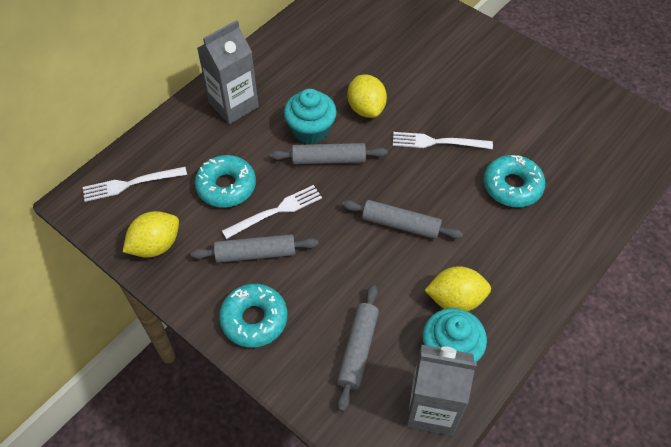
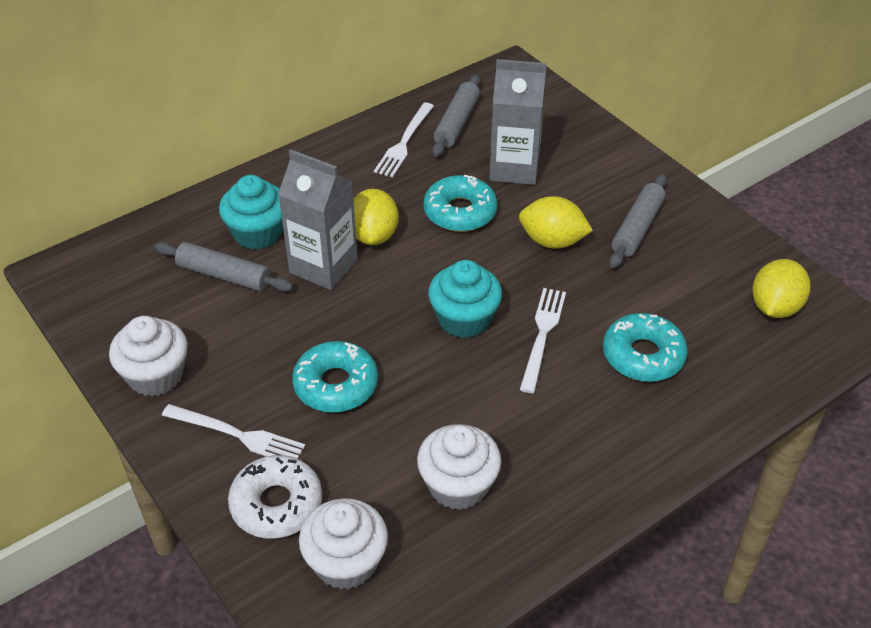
grey rolling pin: [191,234,319,263] [270,143,388,165] [337,285,379,412] [342,200,463,239] = 4 -> [155,242,293,292] [432,74,480,157] [609,174,667,268] = 3
white cupcake: none = 0 -> [109,316,188,397] [299,498,388,589] [417,424,501,510] = 3
white donut: none = 0 -> [228,455,322,539] = 1

